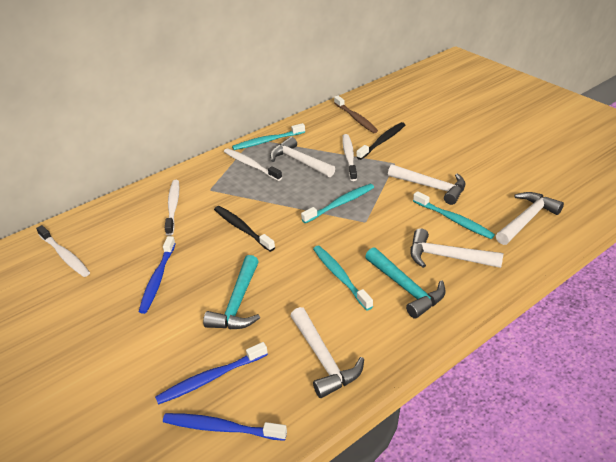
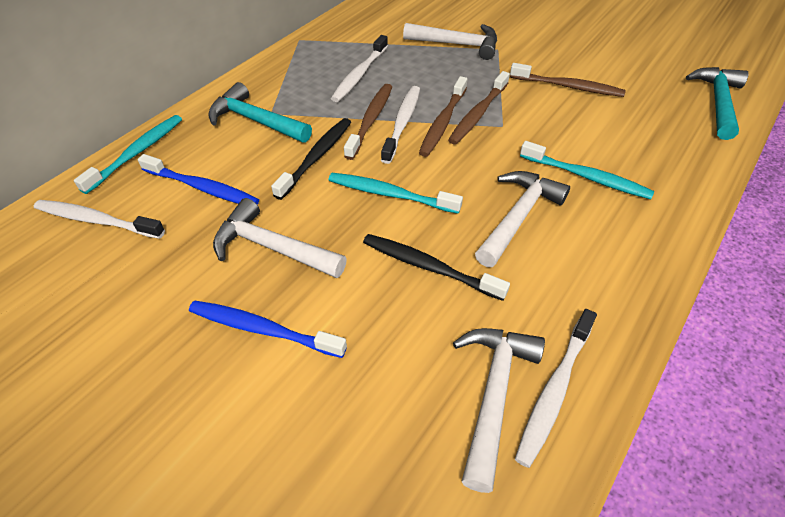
blue toothbrush: [139,236,176,314] [155,342,268,405] [163,413,287,441] = 3 -> [138,154,259,205] [189,300,347,358] = 2
brown toothbrush: [334,96,378,133] = 1 -> [344,84,392,160] [419,76,467,157] [448,71,510,145] [510,63,626,97] = 4
turquoise toothbrush: [232,123,305,150] [301,184,374,223] [313,246,373,311] [413,191,495,239] = 4 -> [74,115,182,194] [329,173,463,214] [520,141,654,199] = 3
white hammer: [270,137,335,177] [290,307,364,398] [388,164,466,205] [411,228,504,268] [496,192,564,245] = 5 -> [213,198,347,278] [403,23,497,60] [453,328,545,493] [475,171,570,267] = 4

